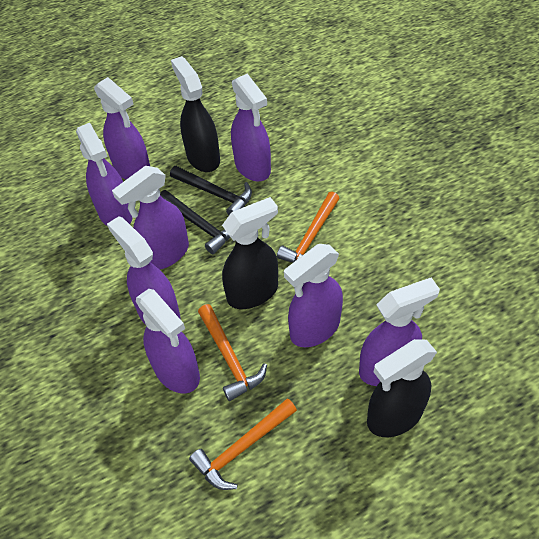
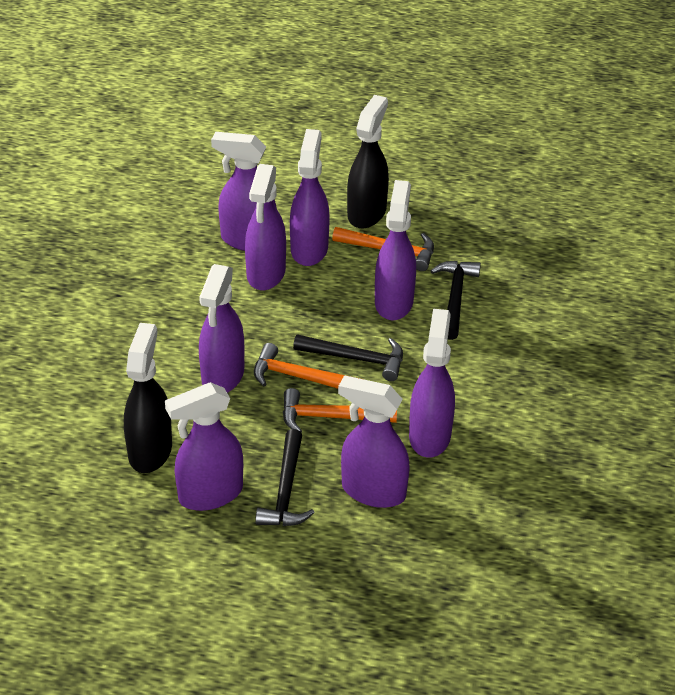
black hammer: [160,190,230,254] [170,166,252,215] = 2 -> [255,429,315,526] [293,334,403,381] [431,261,481,340] = 3
black spray bottle: [171,56,220,172] [222,197,278,309] [367,339,437,437] = 3 -> [124,323,172,473] [347,95,389,228] = 2

